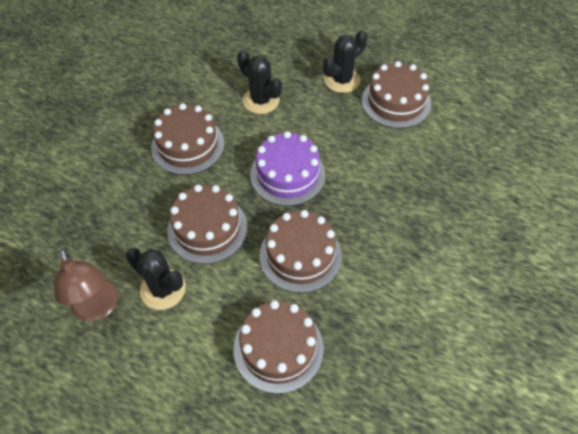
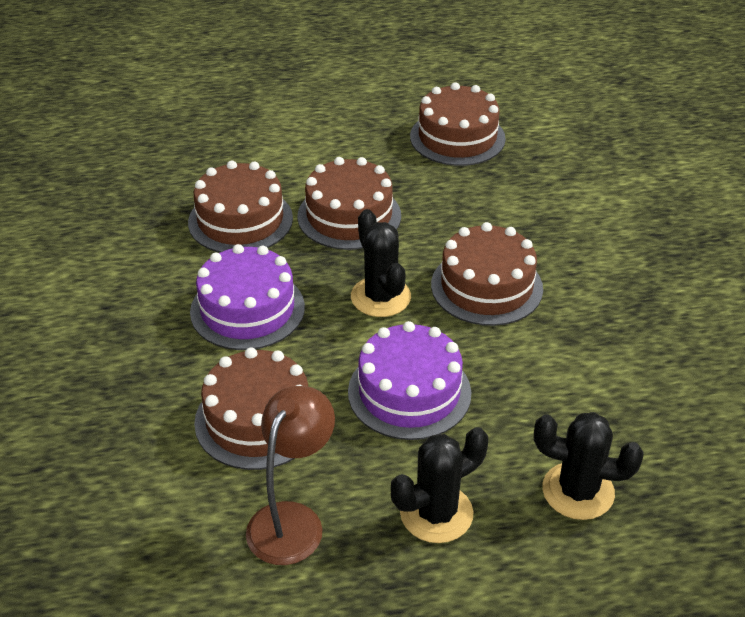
purple cake: [250,131,325,206] = 1 -> [190,244,305,350] [348,321,471,440] = 2

